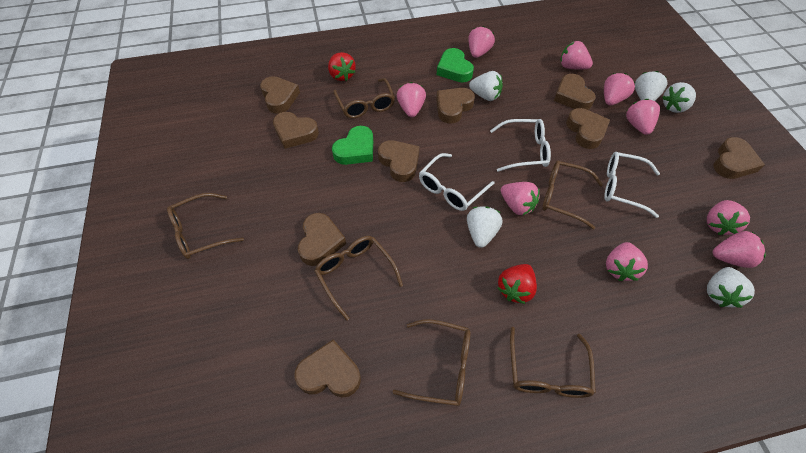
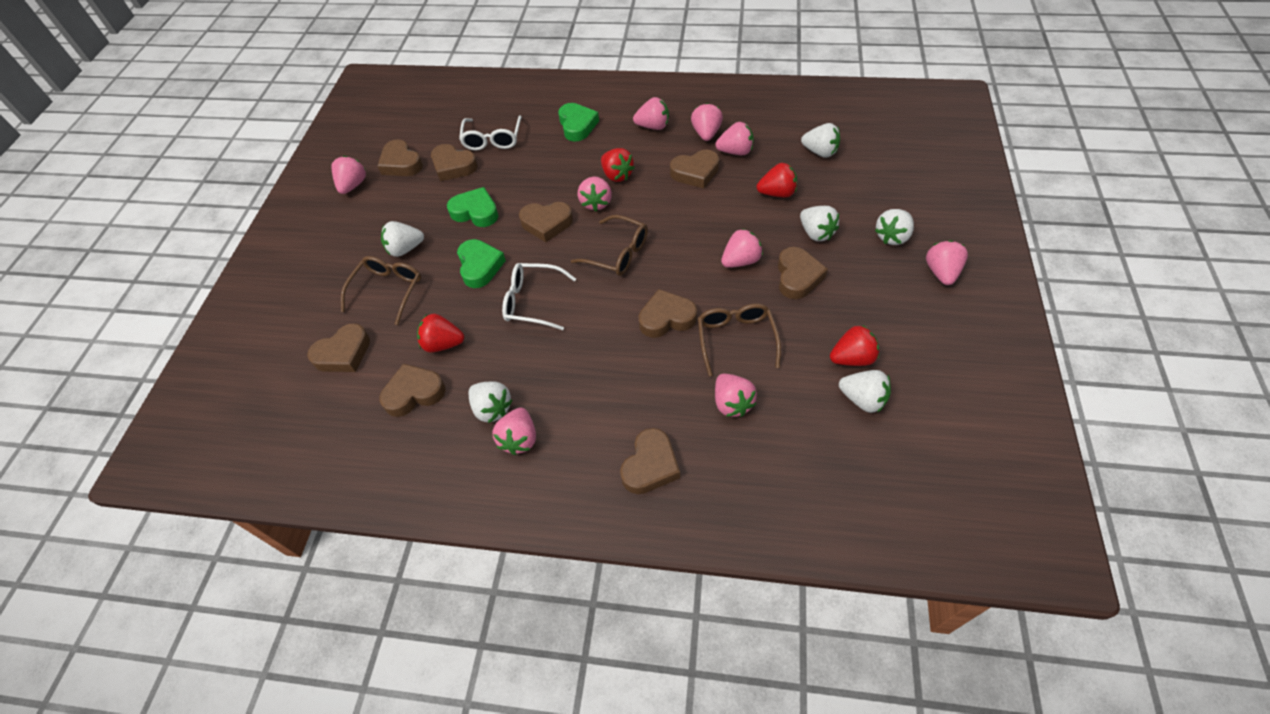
brown glasses: [167,193,244,259] [315,236,403,321] [333,78,395,118] [393,319,470,406] [510,327,596,398] [542,161,603,229] = 6 -> [341,256,421,325] [571,215,648,276] [698,304,781,377] = 3
green heart: [332,126,373,165] [437,48,474,82] = 2 -> [447,187,498,227] [457,239,506,288] [558,103,599,142] = 3
red strawberry: [328,52,356,81] [498,264,537,304] = 2 -> [417,314,464,353] [601,148,635,182] [757,163,797,197] [830,325,879,366] = 4
white glasses: [419,153,495,211] [490,119,551,172] [604,152,660,218] = 3 -> [459,115,522,151] [502,263,576,330] = 2
white strawberry: [467,206,503,248] [469,71,503,101] [635,71,668,101] [662,82,696,113] [707,267,755,308] = 5 -> [381,221,424,257] [469,382,513,423] [800,206,839,241] [801,123,840,158] [839,370,891,413] [875,209,914,245] = 6

